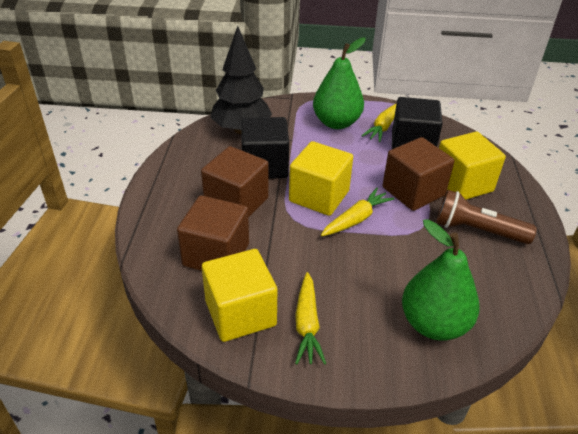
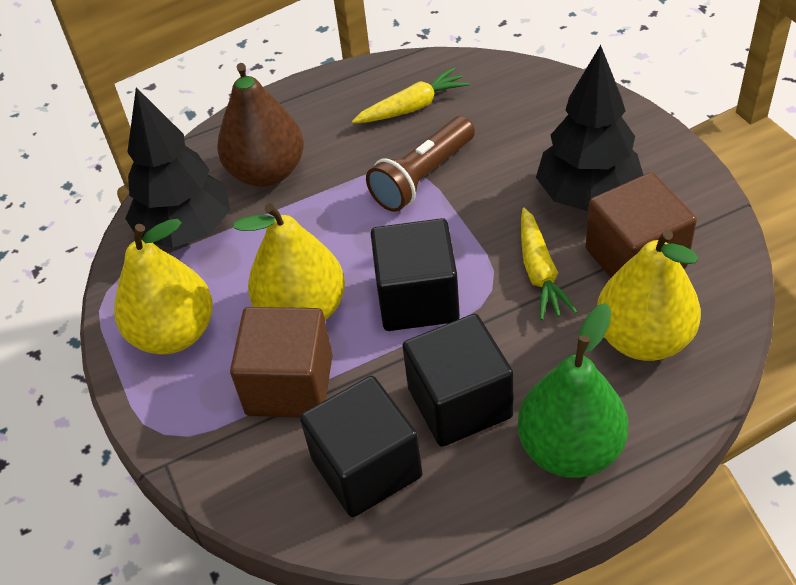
black cube: [241,117,289,179] [392,97,443,149] = 2 -> [300,376,422,517] [371,218,460,331] [402,314,514,447] = 3
black tree: [210,26,272,134] = 1 -> [125,87,230,248] [536,45,643,211] = 2
brown cube: [177,196,249,271] [201,146,269,218] [383,137,455,211] = 3 -> [230,307,332,418] [585,172,697,278] = 2
brown pear: none = 0 -> [217,63,304,187] = 1
green pear: [313,38,366,129] [402,219,480,341] = 2 -> [518,303,628,478] = 1
yellow carrot: [295,272,326,365] [321,188,394,236] [361,103,397,142] = 3 -> [352,67,470,123] [521,208,577,320] = 2
yellow cube: [202,249,277,342] [289,141,353,216] [439,132,506,200] = 3 -> none = 0
yellow pear: none = 0 -> [114,219,213,354] [233,203,345,320] [597,230,701,361] = 3

